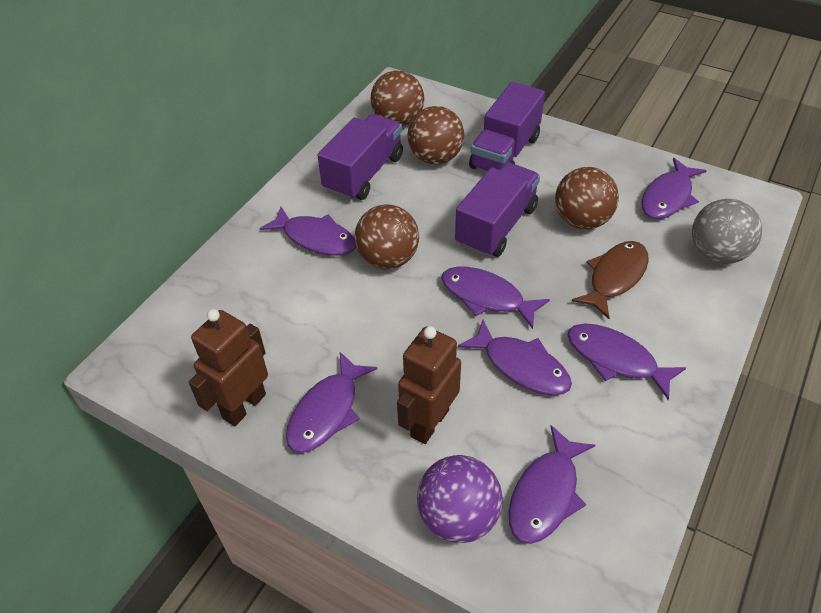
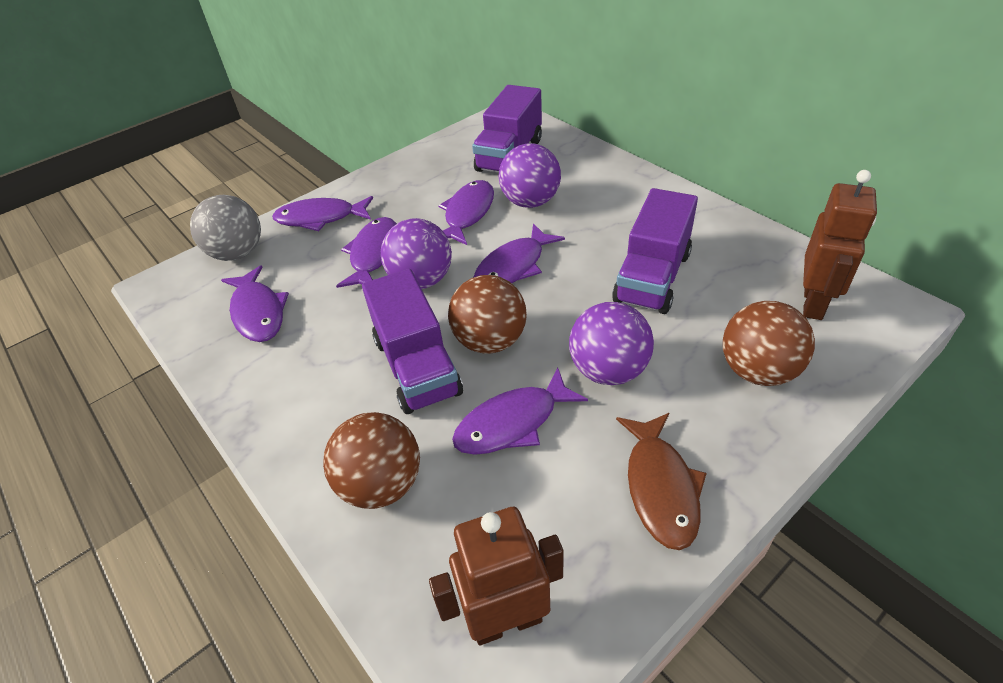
brown ball: [355,204,419,269] [371,71,424,126] [408,106,464,164] [555,167,619,230] = 4 -> [323,412,420,509] [448,275,527,354] [723,301,815,386] = 3
purple ball: [417,455,503,543] = 1 -> [381,218,452,289] [499,143,561,208] [569,302,654,385] = 3
purple fish: [259,207,356,255] [286,352,377,453] [441,266,550,329] [458,320,572,395] [508,425,595,544] [567,324,686,400] [641,158,707,219] = 7 -> [221,265,289,342] [272,196,373,231] [336,217,397,288] [438,180,494,245] [452,368,588,455] [473,223,565,283] = 6

